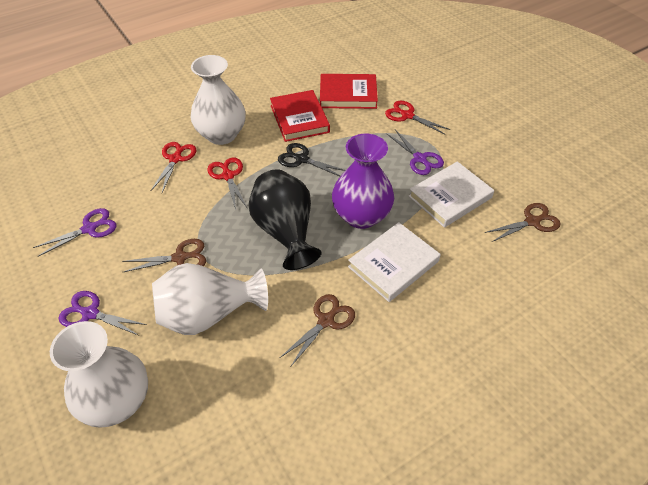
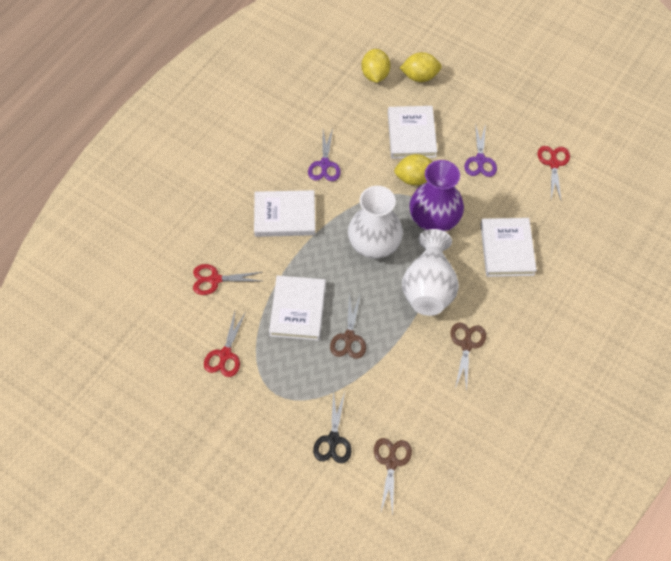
black vase: [248,169,322,270] = 1 -> none = 0
purple scissors: [33,208,116,257] [58,291,147,336] [386,129,444,175] = 3 -> [308,128,341,181] [464,123,497,177] = 2
red book: [270,90,330,142] [320,74,378,109] = 2 -> none = 0
white book: [348,222,441,302] [409,161,494,228] = 2 -> [254,190,315,237] [269,275,326,341] [388,106,437,159] [480,218,537,277] = 4
white vase: [50,321,148,428] [152,263,268,335] [190,55,246,145] = 3 -> [348,186,403,259] [402,229,459,316] = 2
yellow lemon: none = 0 -> [361,49,390,83] [394,154,432,185] [400,52,442,82] = 3

